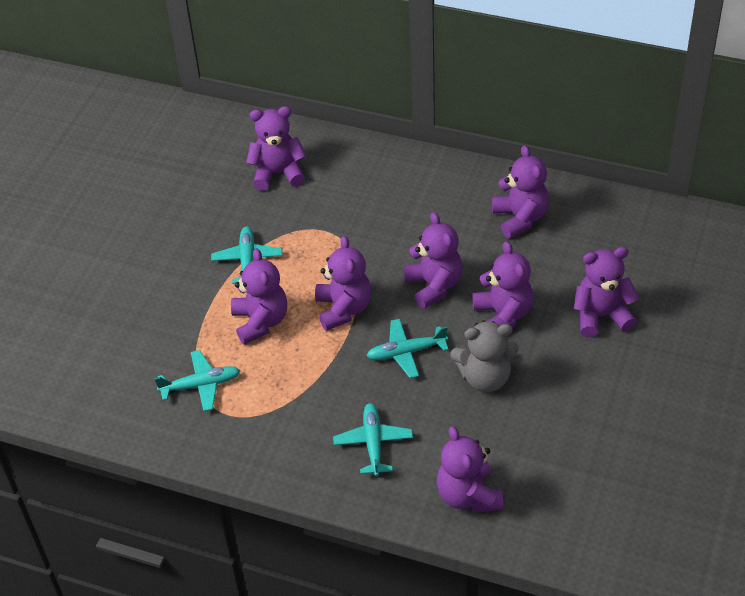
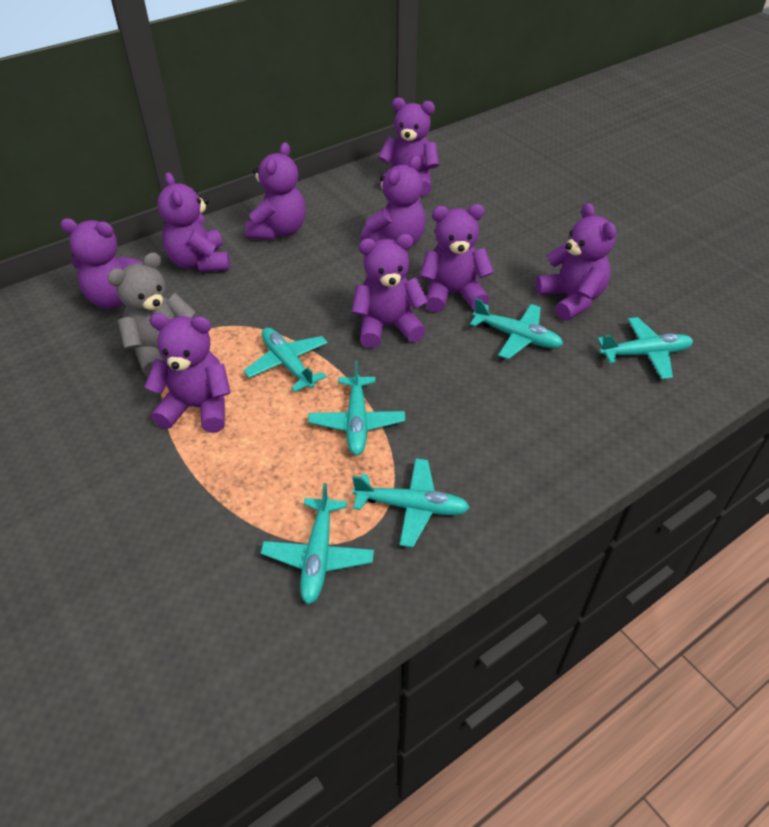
purple teddy bear: [231,248,287,345] [246,106,306,191] [315,236,371,331] [403,212,462,309] [437,426,503,513] [472,241,533,328] [492,145,549,239] [574,247,639,338] = 8 -> [60,218,143,309] [144,313,231,433] [158,172,230,272] [245,142,306,240] [351,234,428,348] [361,156,426,246] [378,97,439,196] [420,204,494,313] [535,203,616,321] = 9
turquoise plane: [154,350,240,412] [211,227,282,284] [333,403,413,477] [367,319,449,378] = 4 -> [243,328,328,392] [261,483,374,604] [308,361,405,455] [352,458,470,547] [470,298,563,359] [598,317,693,379] = 6

